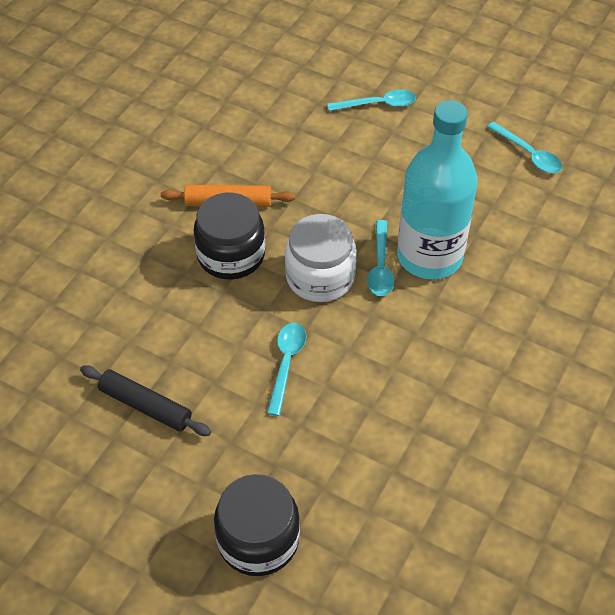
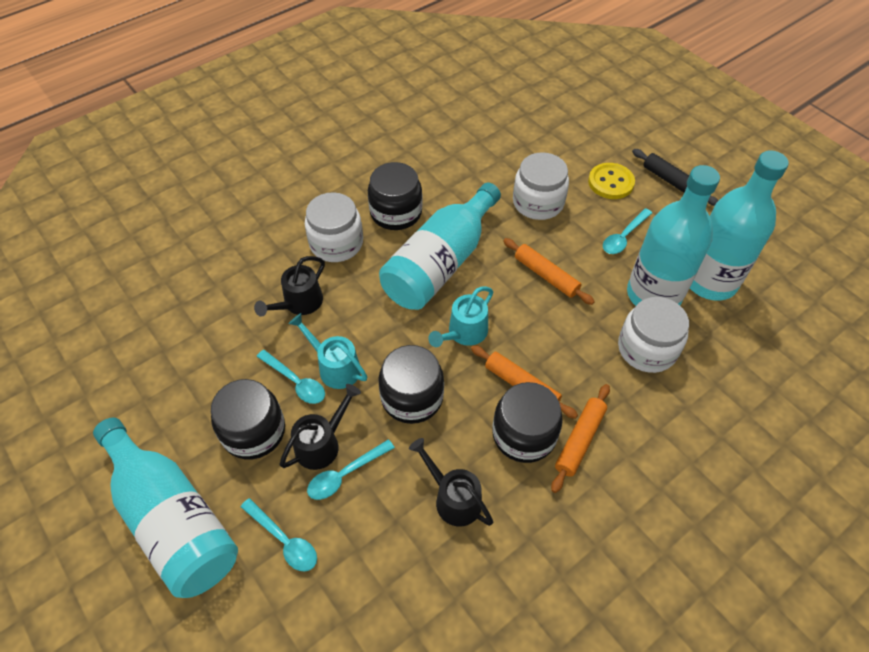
black jar: [193,193,265,280] [214,474,300,576] = 2 -> [211,379,285,460] [368,162,423,230] [378,345,444,424] [492,382,563,463] = 4
black watering can: none = 0 -> [254,256,325,317] [280,384,361,470] [409,438,493,526] = 3
orange rolling pin: [161,185,295,207] = 1 -> [471,345,578,419] [503,238,595,305] [551,384,610,493] = 3
turquoise bottle: [397,100,478,279] = 1 -> [93,417,238,598] [379,182,501,310] [627,165,720,306] [690,150,789,301] = 4
turquoise watering can: none = 0 -> [289,313,367,389] [428,287,493,347] = 2
white jar: [285,214,357,302] = 1 -> [305,192,363,262] [513,152,569,220] [618,297,689,373] = 3
yellow button: none = 0 -> [588,163,635,199] = 1

